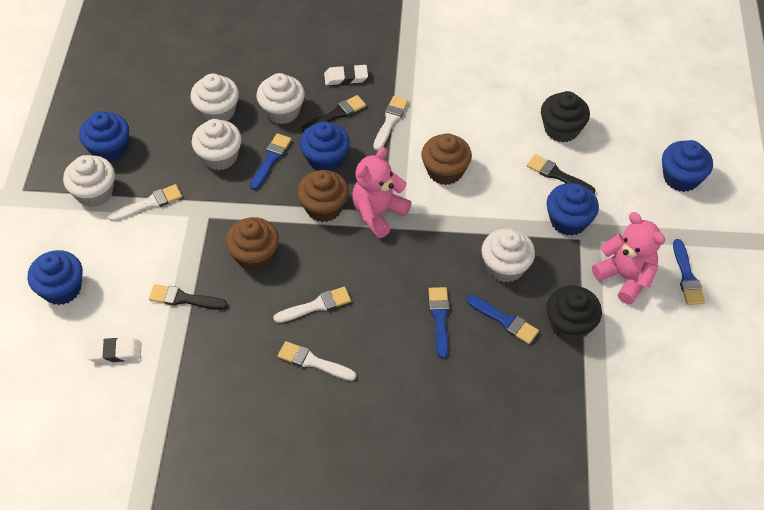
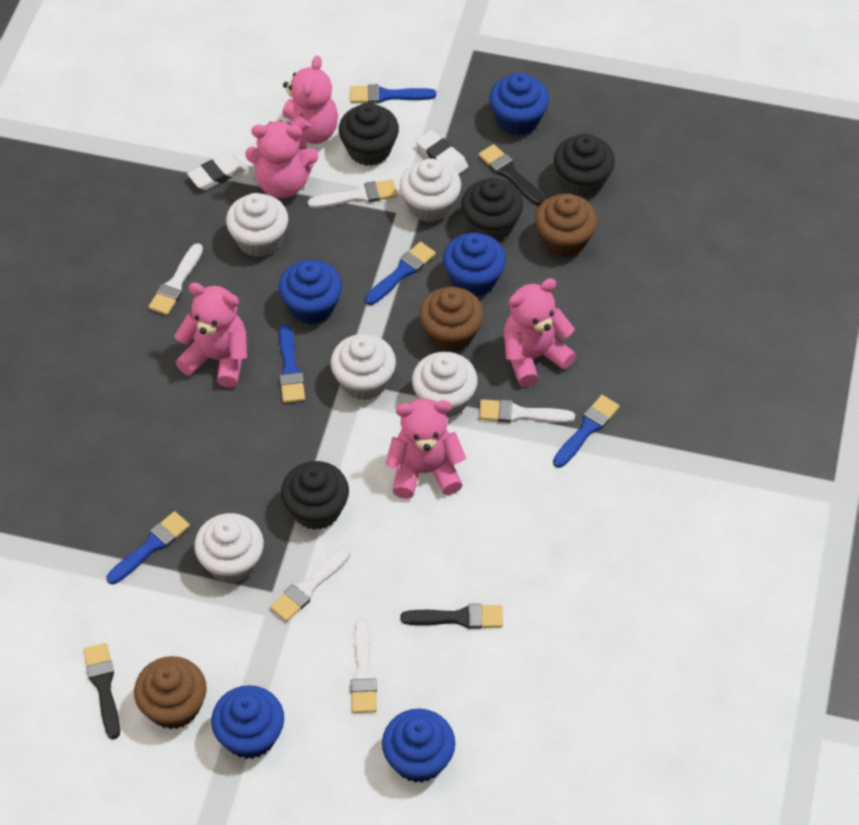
black cupcake: [541,91,590,142] [546,285,602,341] = 2 -> [281,461,349,530] [339,103,399,166] [461,178,523,241] [554,134,615,197] = 4
blue brush: [250,133,292,190] [429,287,449,358] [466,295,539,344] [673,239,705,305] = 4 -> [107,511,190,584] [279,324,305,403] [350,84,436,104] [365,242,436,305] [553,395,619,468] = 5
pink teddy bear: [352,147,412,238] [592,212,665,304] = 2 -> [174,282,247,388] [245,120,318,198] [282,56,338,149] [386,398,466,499] [504,278,576,387] = 5
white brush: [109,184,182,221] [273,286,351,323] [278,341,356,381] [373,96,408,151] = 4 -> [149,243,203,315] [270,547,350,622] [308,179,397,208] [351,618,377,713] [479,399,575,423] = 5

